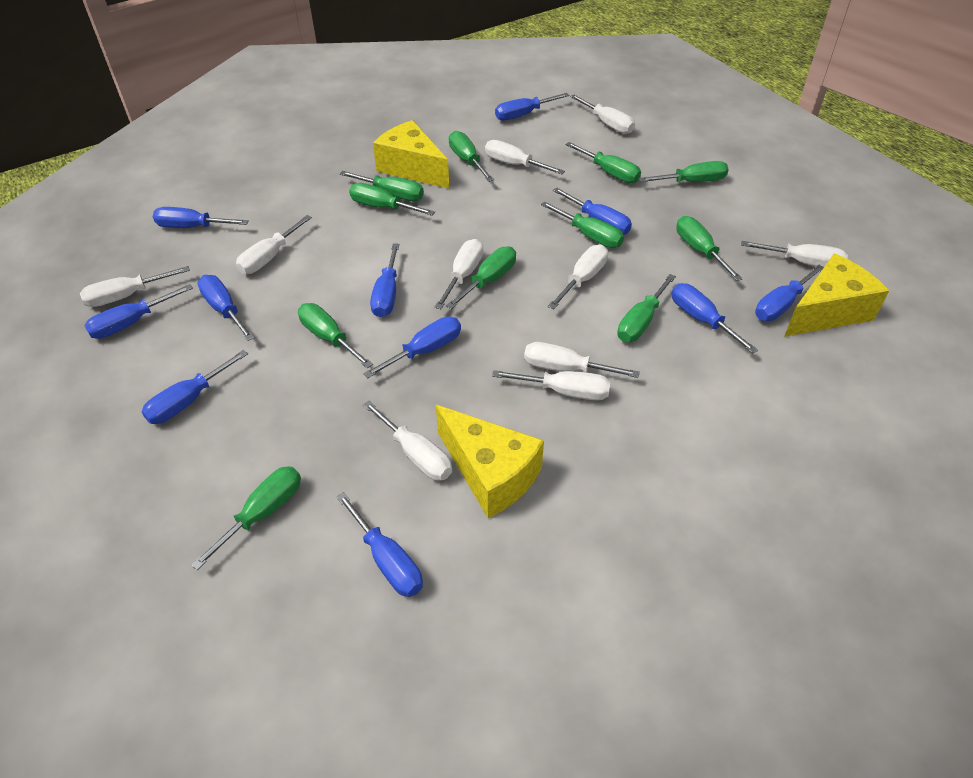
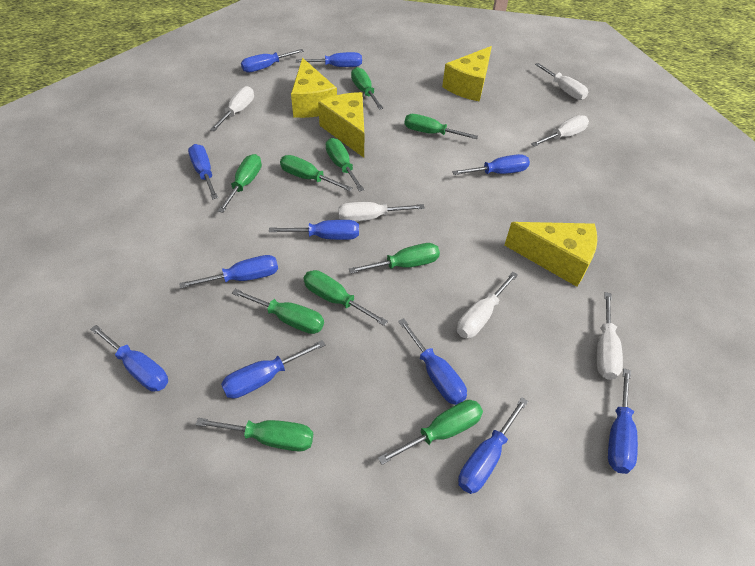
green screwdriver: [191,466,301,570] [298,303,373,368] [340,171,424,201] [349,183,435,216] [446,246,516,309] [449,131,494,182] [541,201,624,248] [565,142,641,183] [617,274,676,342] [639,161,729,182] [676,216,743,281] = 11 -> [195,418,313,451] [218,154,262,213] [232,289,324,334] [280,155,352,191] [303,270,388,326] [326,138,364,192] [349,243,440,274] [351,67,384,110] [378,400,483,465] [404,114,478,139] = 10
white screwdriver: [80,266,190,307] [236,215,312,274] [363,401,452,481] [435,239,483,309] [485,140,565,174] [492,370,610,400] [524,342,640,378] [548,245,608,309] [570,95,635,134] [741,241,848,267] = 10 -> [210,86,254,131] [338,202,425,222] [457,272,518,338] [531,115,589,147] [535,63,588,100] [597,292,623,380] = 6
yellow cheese: [373,120,449,189] [436,405,544,518] [784,254,889,337] = 3 -> [291,58,337,118] [318,92,364,158] [442,46,492,102] [504,222,597,287] = 4

